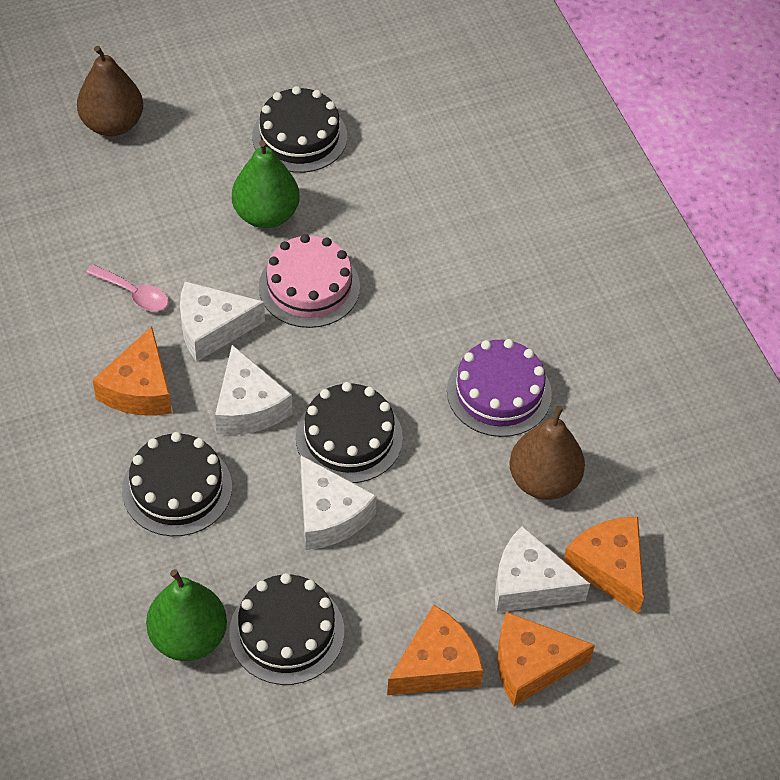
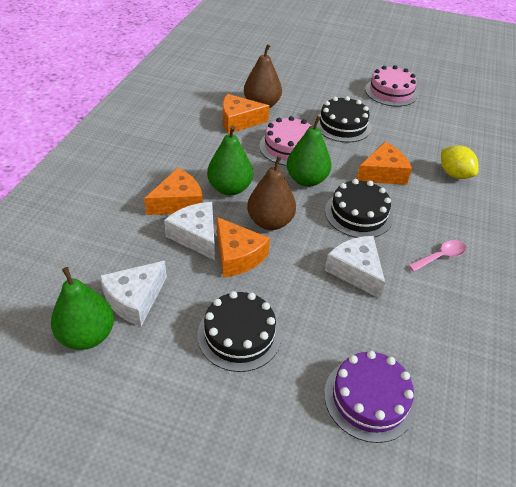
black cake: [122,432,232,536] [229,573,344,685] [252,86,347,173] [296,382,403,483] = 4 -> [197,291,282,372] [315,96,372,142] [325,179,393,238] = 3
green pear: [146,569,227,661] [232,140,300,228] = 2 -> [51,267,114,350] [207,126,253,195] [287,116,332,187] = 3
pink cake: [259,234,360,328] = 1 -> [259,116,313,166] [365,65,418,107] = 2
white cheese: [180,281,265,362] [215,345,292,435] [301,455,377,550] [495,526,590,613] = 4 -> [99,261,167,326] [164,202,215,260] [325,236,385,298] = 3
yellow lemon: none = 0 -> [441,145,479,179] = 1

